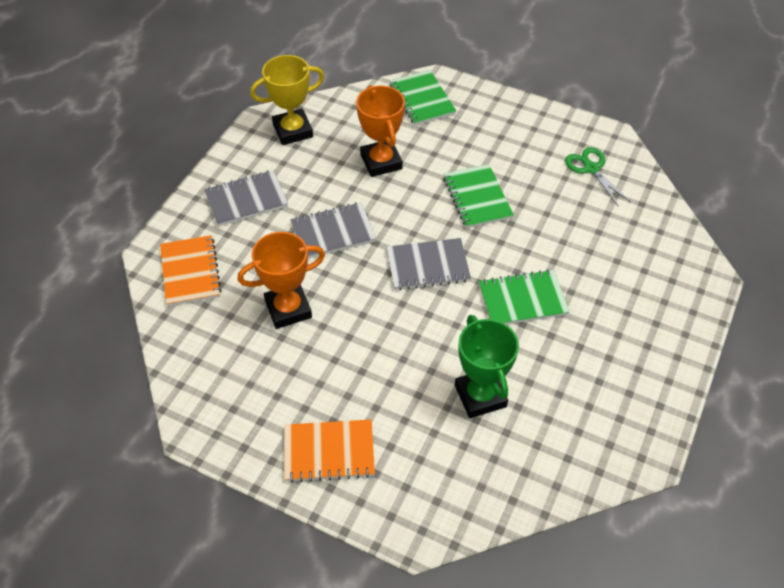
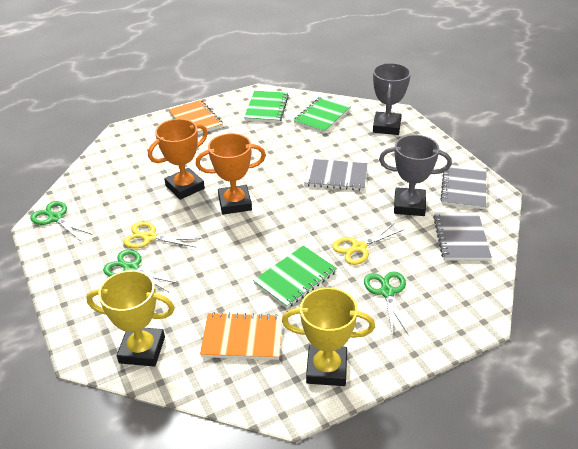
green scissors: [565,147,631,206] = 1 -> [30,201,92,240] [103,249,179,292] [364,271,408,334] = 3
green trophy: [455,315,519,418] = 1 -> none = 0
grey trophy: none = 0 -> [373,63,411,135] [379,135,452,216] = 2
yellow scissors: none = 0 -> [124,222,201,249] [332,223,403,265] = 2
yellow trophy: [250,55,324,145] = 1 -> [87,270,175,367] [282,287,375,386] = 2

